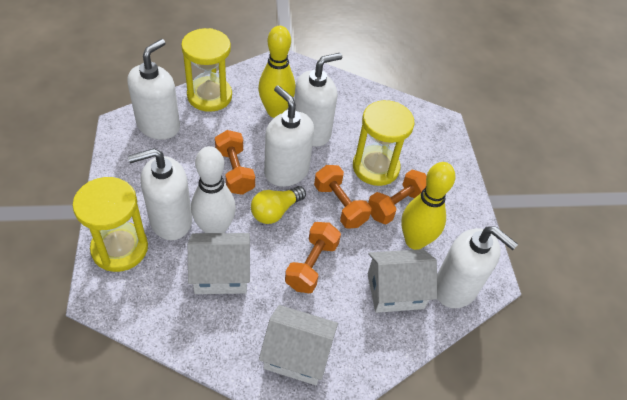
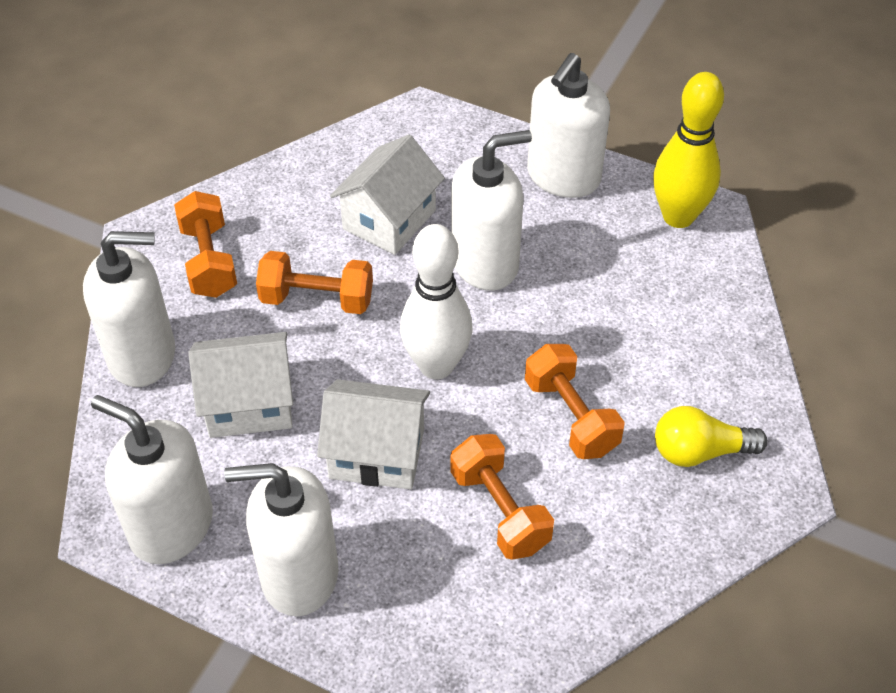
yellow bowling pin: [258,26,296,118] [401,162,455,250] = 2 -> [653,72,724,228] = 1
yellow hourglass: [73,177,148,272] [181,28,232,112] [353,100,415,186] = 3 -> none = 0

